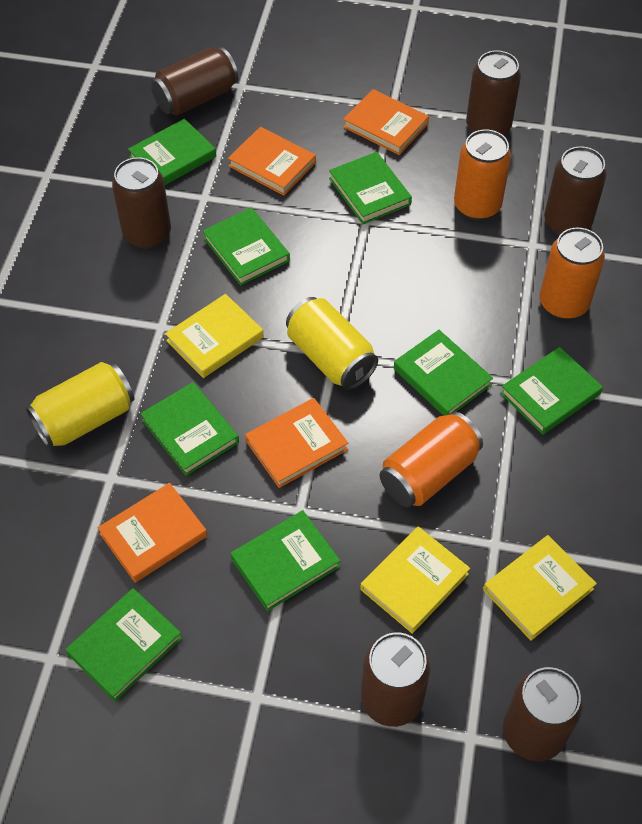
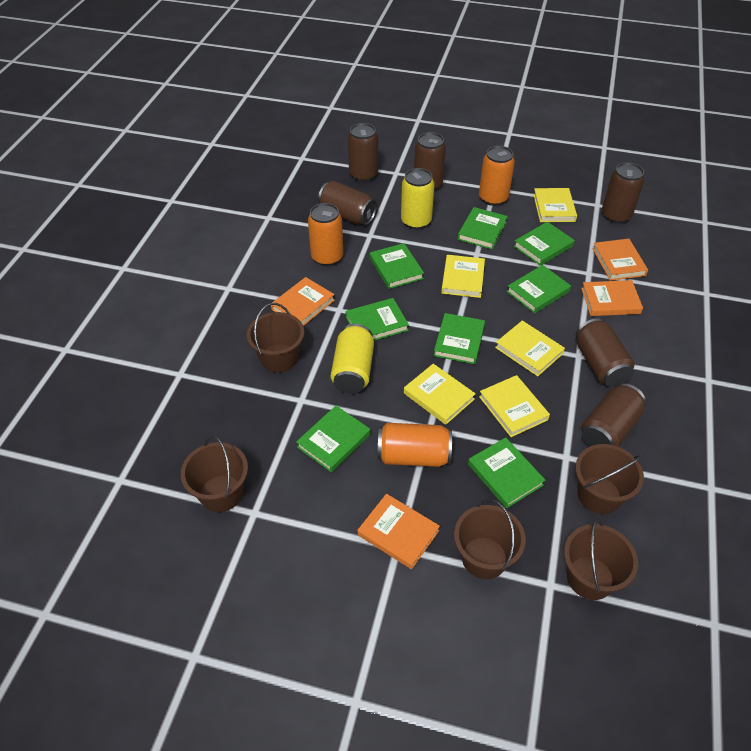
brown bucket: none = 0 -> [181,435,248,512] [247,303,304,373] [454,499,526,579] [564,519,638,600] [575,444,644,514] = 5
yellow book: [165,294,264,378] [360,526,470,634] [483,535,597,641] = 3 -> [404,364,476,425] [441,255,485,298] [479,375,550,437] [495,321,565,377] [533,188,577,222] = 5

